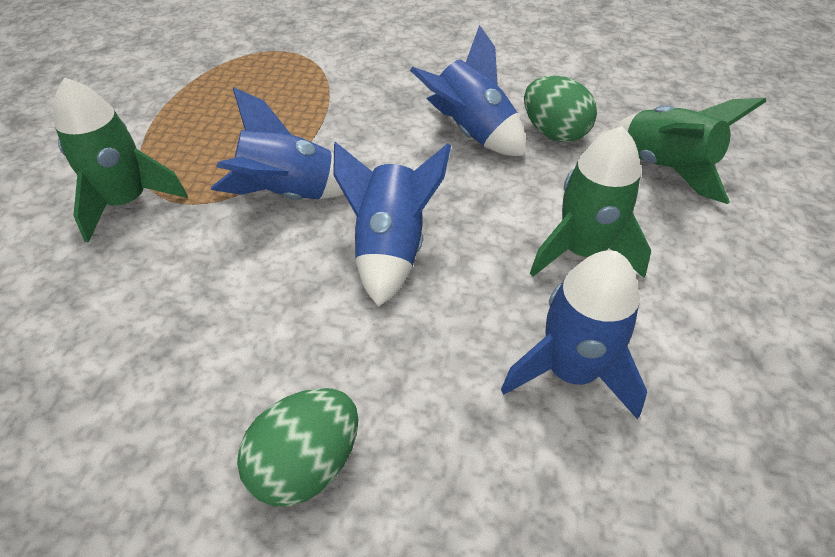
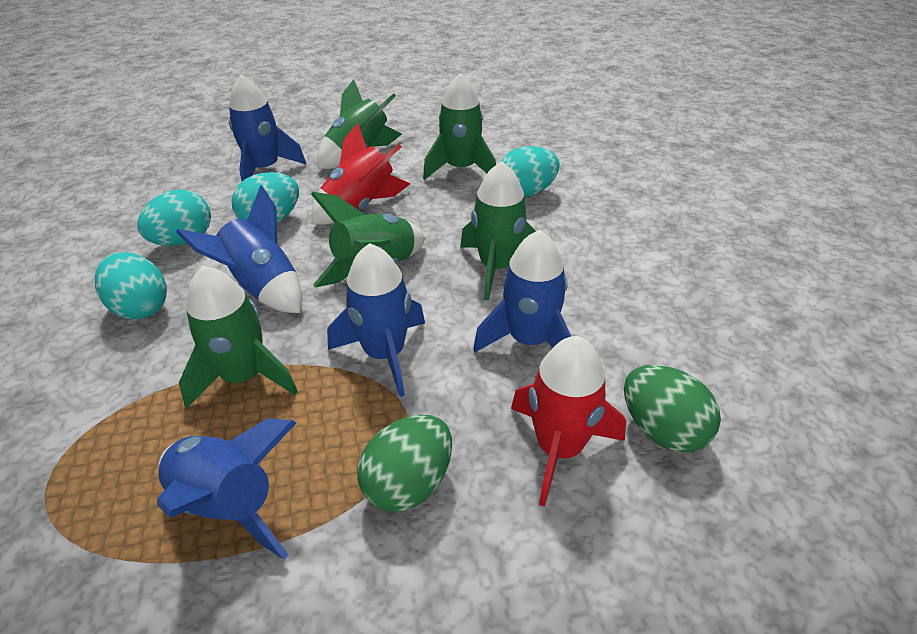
blue rocket: [211,87,344,200] [333,142,451,307] [410,25,526,156] [501,251,647,419] = 4 -> [157,418,296,560] [176,185,302,313] [229,74,306,181] [327,243,425,397] [473,230,571,353] = 5
green rocket: [54,77,188,243] [530,126,651,278] [615,98,766,204] = 3 -> [179,266,298,409] [311,192,425,288] [317,79,402,169] [423,73,496,180] [460,161,536,300] = 5
red rocket: none = 0 -> [311,123,410,225] [511,336,626,507] = 2
turquoise egg: none = 0 -> [95,252,167,320] [138,189,211,246] [231,172,299,223] [499,146,560,197] = 4

